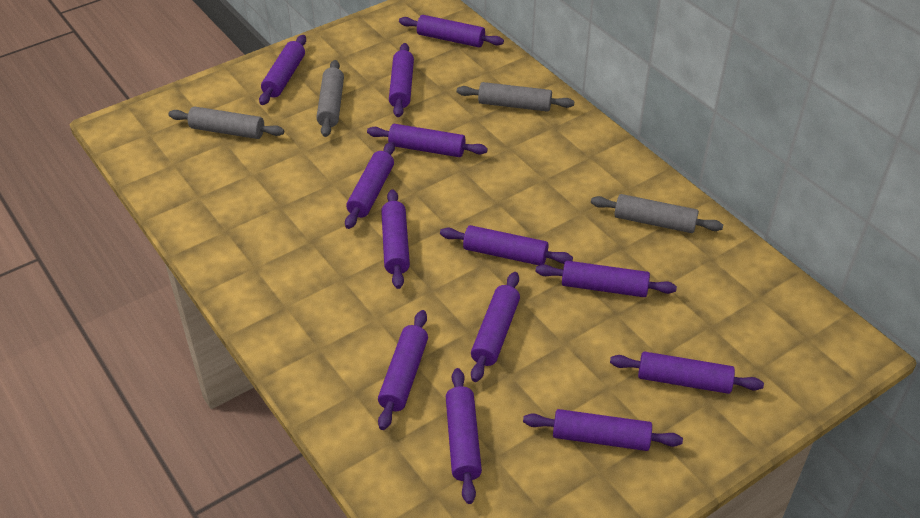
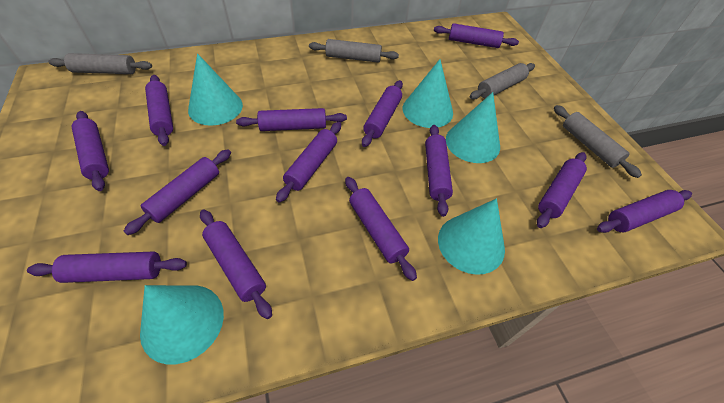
turquoise cone: none = 0 -> [140,285,224,364] [188,53,243,126] [403,59,453,128] [438,198,505,275] [446,92,500,163] = 5

